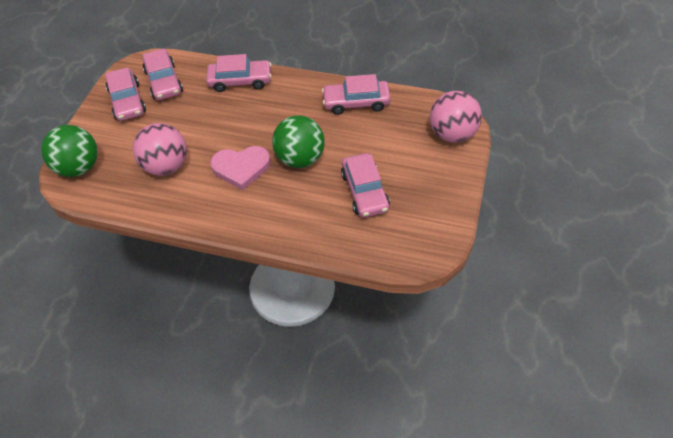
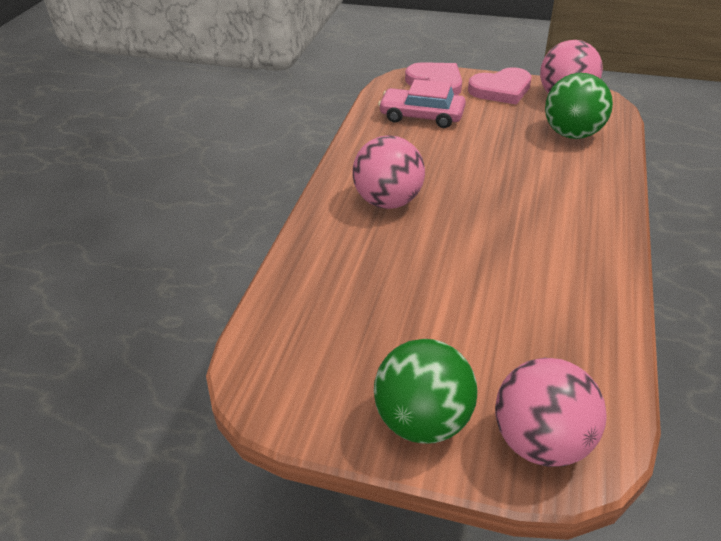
pink ball: [133,123,187,176] [430,91,482,143] = 2 -> [352,135,425,209] [495,358,607,467] [540,40,603,93] = 3
pink car: [105,67,146,121] [143,48,183,100] [206,54,272,92] [322,74,391,115] [341,153,390,218] = 5 -> [378,79,466,128] = 1
pink heart: [210,146,271,190] = 1 -> [405,62,462,95] [468,67,532,105] = 2

